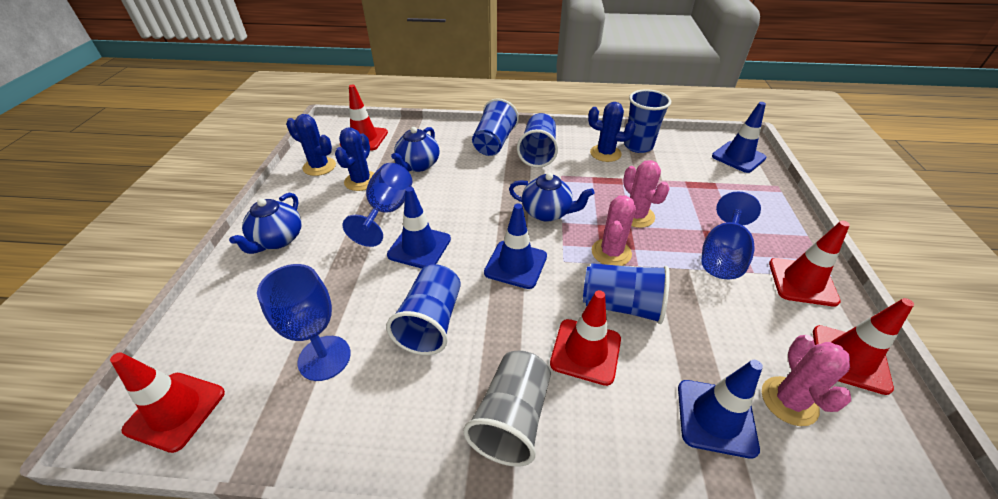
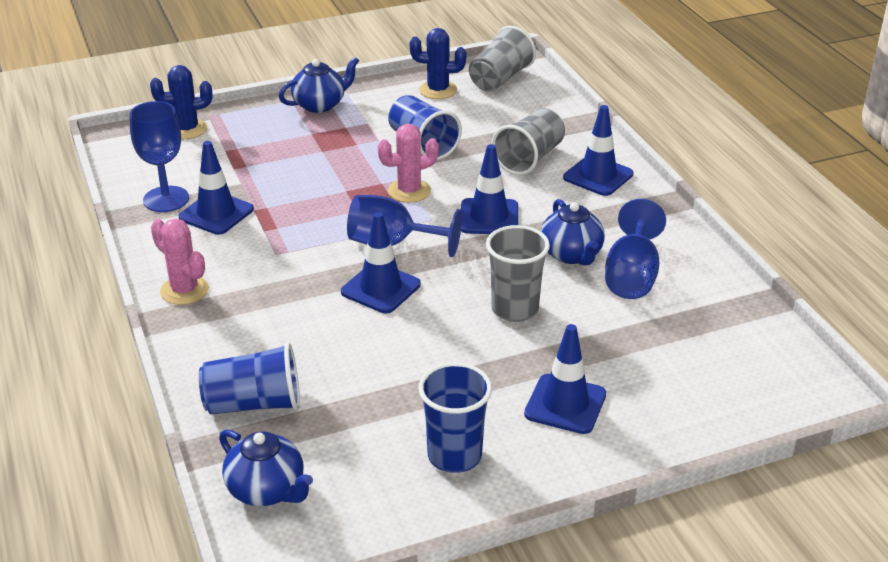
blue cactus: [286,114,336,176] [335,127,374,191] [588,102,636,162] = 3 -> [150,65,212,139] [410,28,466,99] = 2
blue cup: [386,264,461,355] [472,98,519,156] [517,113,558,168] [583,263,670,324] [624,89,671,153] = 5 -> [199,343,300,414] [388,95,462,160] [418,363,492,473] = 3
blue traffic cone: [387,187,451,269] [484,204,547,289] [678,360,763,459] [712,102,767,173] = 4 -> [179,141,254,235] [341,212,421,313] [461,144,518,234] [524,324,606,434] [563,105,633,196] = 5
grey cup: [463,351,551,467] = 1 -> [469,26,536,92] [486,225,550,322] [492,109,565,175] = 3
pink cactus: [592,196,636,266] [623,160,670,228] [762,335,851,426] = 3 -> [151,219,209,305] [378,124,439,203] = 2
red traffic cone: [110,352,225,453] [340,85,388,151] [550,290,621,386] [769,221,850,307] [813,298,914,395] = 5 -> none = 0

